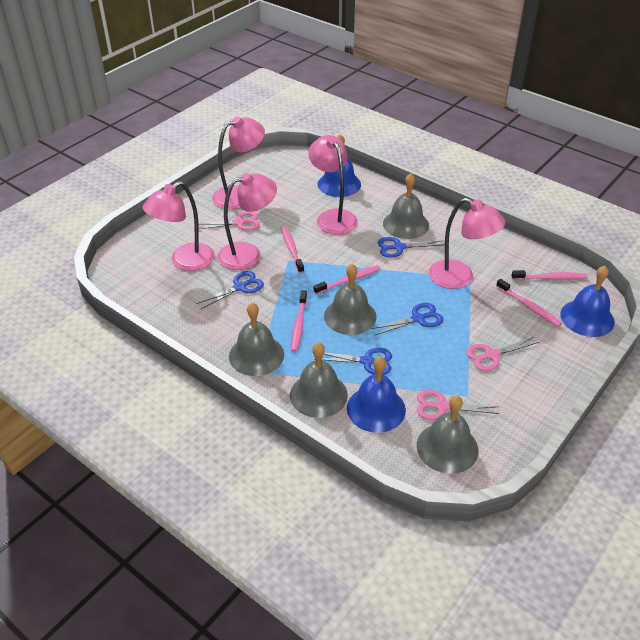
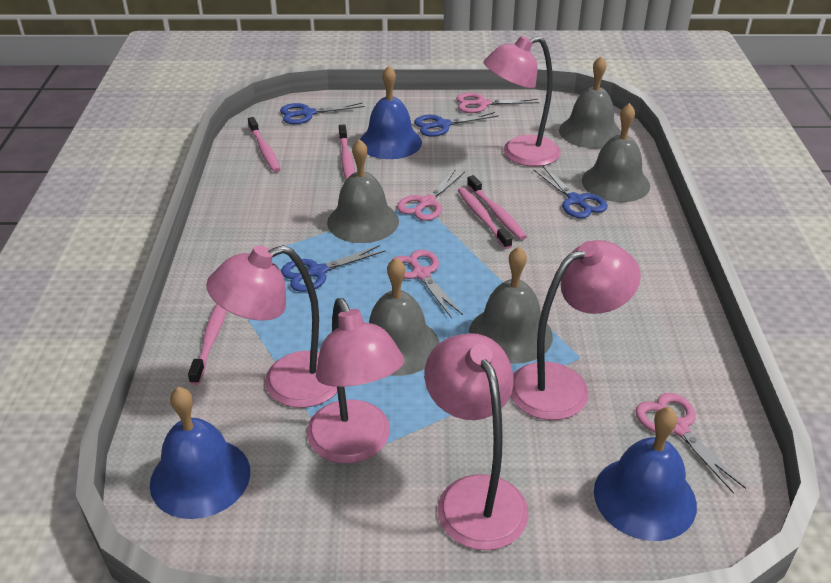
pink scissors: [198,211,260,231] [417,390,500,420] [466,337,539,371] = 3 -> [392,250,463,317] [397,169,465,221] [456,93,540,113] [635,393,746,494] = 4

